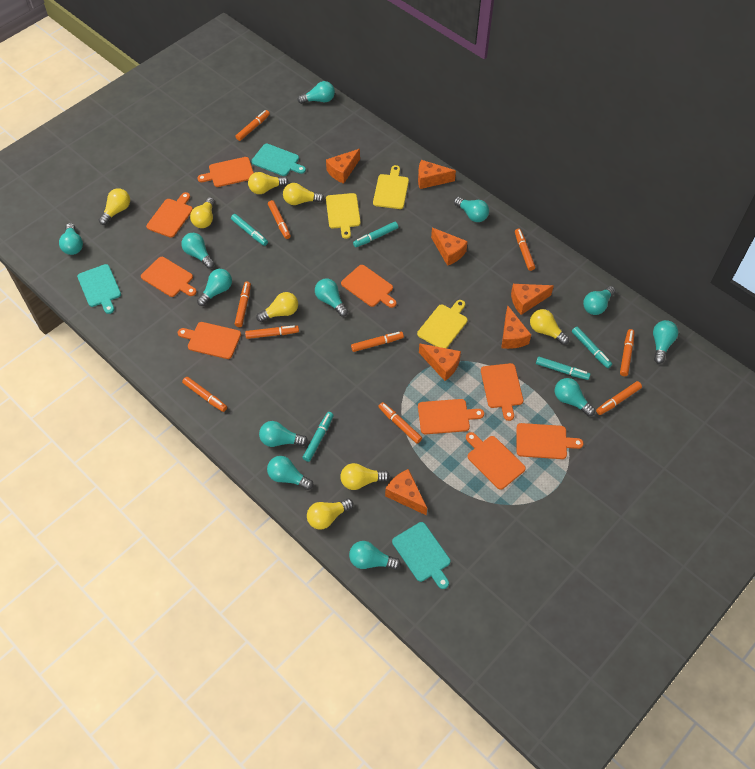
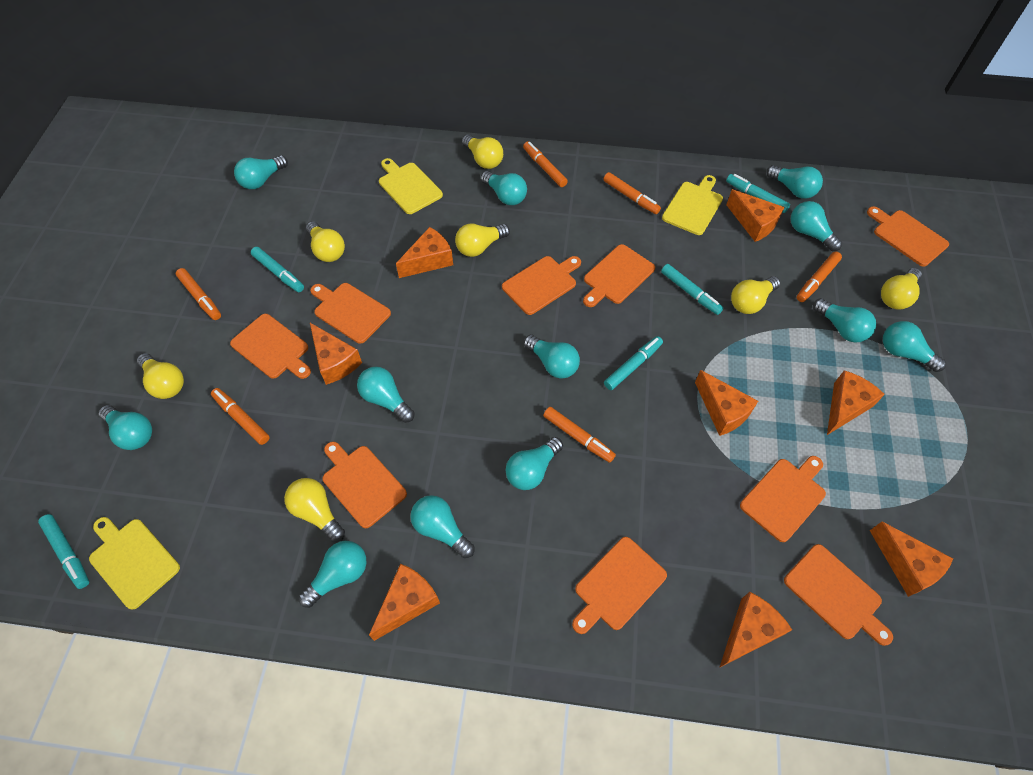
orange cheese: [326,149,360,184] [385,469,427,516] [418,160,456,189] [419,343,461,381] [431,228,468,266] [501,305,531,349] [511,284,554,315] = 7 -> [310,323,362,385] [369,564,440,641] [396,227,453,278] [695,370,758,436] [719,592,792,668] [726,189,784,242] [827,370,885,435] [870,522,953,597] = 8
orange marker: [182,377,227,412] [235,282,251,327] [236,110,270,141] [245,325,299,339] [268,200,291,239] [351,332,404,352] [378,402,422,444] [515,229,535,271] [596,381,642,415] [620,329,634,376] = 10 -> [176,268,221,320] [211,388,270,445] [523,141,568,187] [543,407,616,463] [603,172,661,214] [797,252,842,302] = 6
turquoise cutting board: [77,264,121,314] [251,144,306,176] [392,522,450,589] = 3 -> none = 0
yellow light bulb: [99,188,130,225] [190,197,215,228] [248,172,288,194] [256,292,298,322] [283,183,324,205] [307,498,354,530] [340,463,390,490] [530,309,569,345] = 8 -> [137,353,184,399] [284,478,345,542] [306,221,345,262] [455,224,510,257] [462,134,503,169] [731,276,780,314] [881,268,922,310] = 7

